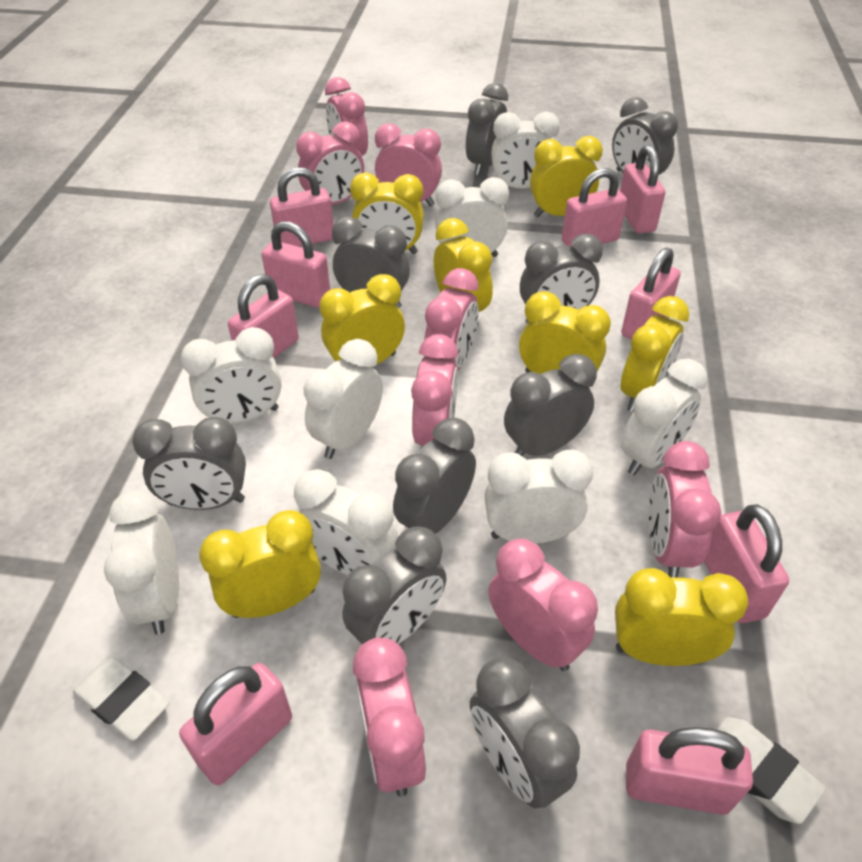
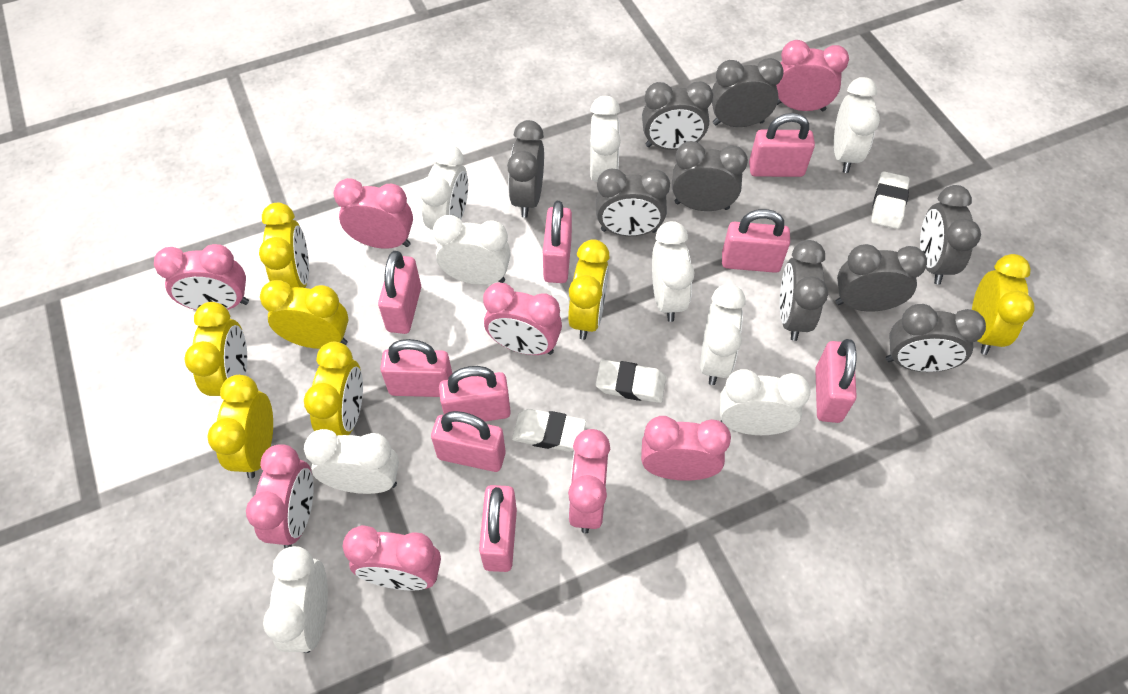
white clock: [104,490,179,635] [181,327,282,423] [294,469,398,575] [304,339,383,459] [435,177,509,257] [484,450,593,544] [491,112,560,189] [621,359,707,475] = 8 -> [263,546,328,653] [304,429,399,494] [419,144,468,230] [433,215,511,285] [590,96,621,182] [652,221,695,322] [700,284,746,385] [720,369,811,435] [834,77,880,173] = 9
white eraser: [73,656,170,741] [716,717,826,824] = 2 -> [512,409,586,452] [596,360,666,403] [871,171,910,229] = 3
yellow clock: [199,510,321,618] [320,274,405,364] [350,172,424,254] [434,218,493,325] [519,291,611,388] [530,136,603,217] [615,568,748,666] [621,296,689,412] = 8 -> [184,302,247,396] [207,375,273,478] [259,203,309,288] [260,280,349,349] [304,342,363,435] [568,239,610,340] [972,254,1035,355] = 7

